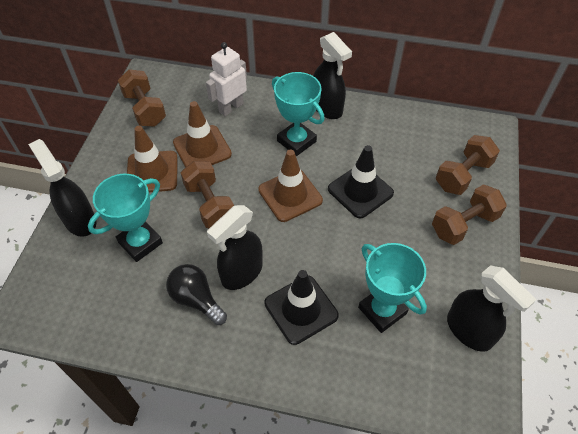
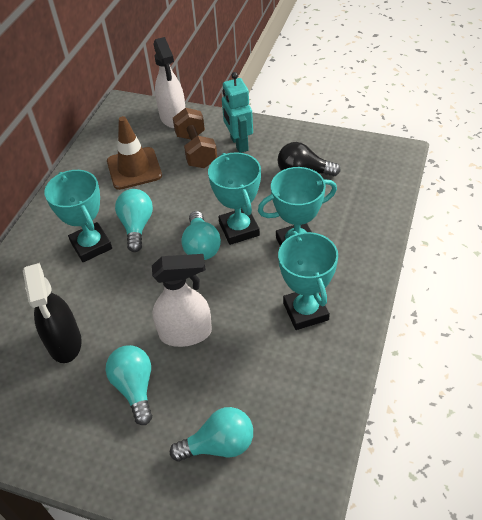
black spray bottle: [28,139,97,237] [207,205,263,290] [313,32,352,119] [447,266,537,352] = 4 -> [23,263,82,363] = 1
black traffic cone: [264,270,339,345] [328,145,394,219] = 2 -> none = 0
brown dumbbell: [118,69,166,127] [181,161,234,228] [432,184,507,245] [436,135,500,195] = 4 -> [173,108,217,168] = 1
brown traffic cone: [127,126,178,192] [173,101,232,168] [258,149,323,222] = 3 -> [107,116,162,190] = 1
turquoise light bulb: none = 0 -> [106,345,152,425] [115,189,153,252] [170,407,253,461] [181,211,221,260] = 4
turquoise robot: none = 0 -> [222,72,253,153] = 1
turquoise trophy: [88,174,163,262] [272,72,325,156] [358,243,427,333] = 3 -> [44,170,112,262] [208,152,261,245] [258,167,337,246] [278,231,338,330] = 4
white robot: [206,42,247,116] = 1 -> none = 0
white spray bottle: none = 0 -> [152,254,212,347] [154,37,186,128] = 2

